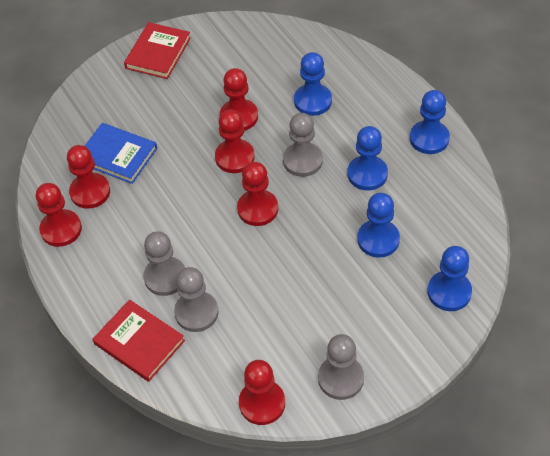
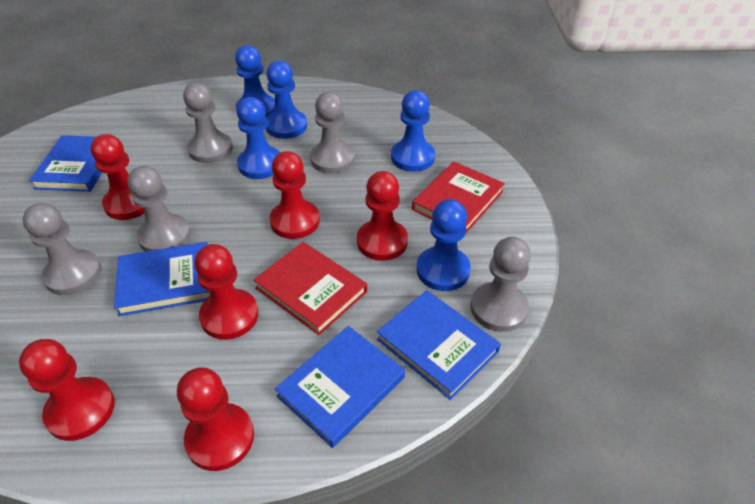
blue book: [85,123,157,184] = 1 -> [29,135,102,192] [114,242,210,316] [275,326,405,448] [377,290,501,400] = 4
grey pawn: [143,231,185,296] [174,267,218,332] [283,113,323,177] [318,334,364,400] = 4 -> [23,203,102,295] [127,166,191,252] [183,83,233,163] [310,92,355,174] [471,237,531,332] = 5

